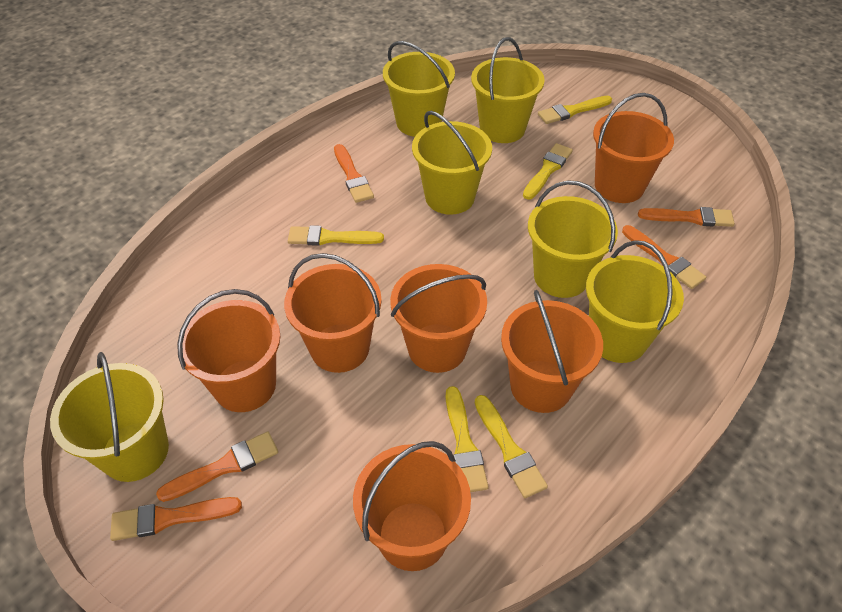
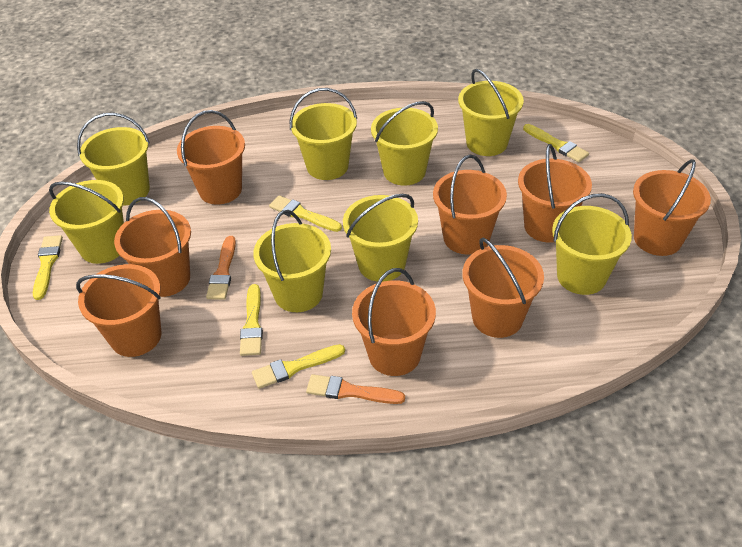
orange brush: [110,497,242,541] [156,431,278,502] [334,144,374,203] [622,225,706,289] [638,207,735,227] = 5 -> [206,236,236,300] [306,374,405,404] = 2
orange bucket: [177,289,280,412] [284,253,382,373] [353,441,471,571] [390,264,487,373] [501,290,603,413] [593,93,674,203] = 6 -> [76,264,161,357] [114,197,191,297] [177,110,245,205] [352,268,436,376] [433,155,507,254] [462,238,544,338] [518,144,592,243] [633,159,711,256] = 8
yellow bucket: [50,352,169,482] [383,41,455,137] [412,111,492,215] [471,37,545,143] [528,180,618,298] [586,240,684,363] = 6 -> [49,180,124,264] [77,113,150,206] [253,210,331,312] [290,88,357,180] [343,194,418,282] [371,101,438,186] [458,69,524,156] [552,193,632,295] = 8

